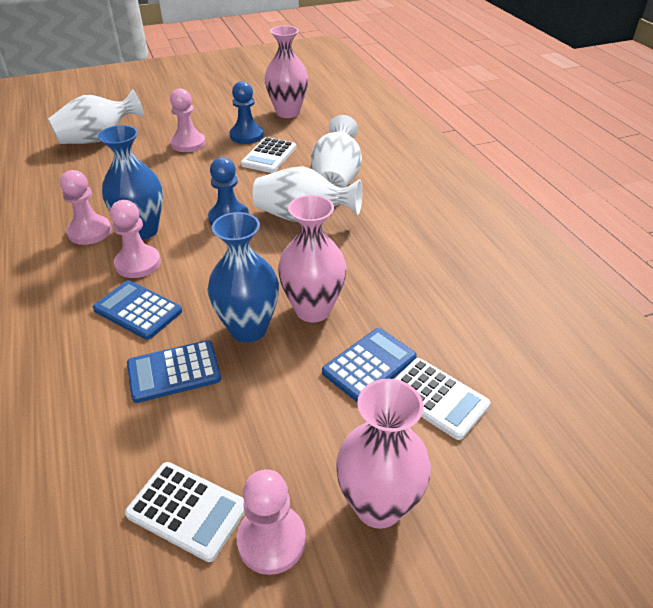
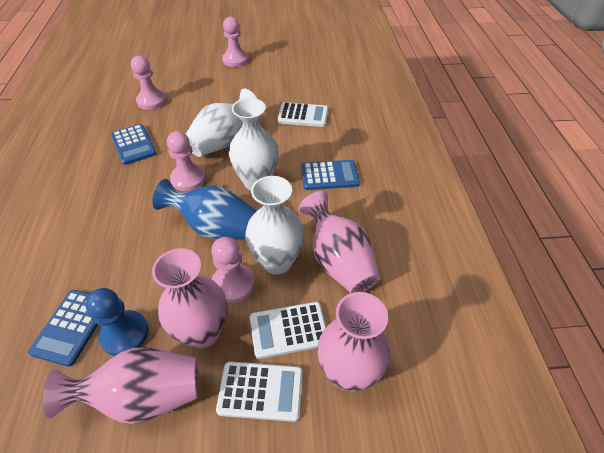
blue pawn: [208,157,249,226] [229,81,264,144] = 2 -> [85,288,149,356] = 1
blue vase: [98,125,163,240] [207,212,279,342] = 2 -> [152,179,257,239] = 1
pink vase: [265,26,308,118] [278,195,346,322] [336,379,431,529] = 3 -> [43,348,198,424] [152,248,227,349] [299,191,380,293] [317,292,390,392] = 4

